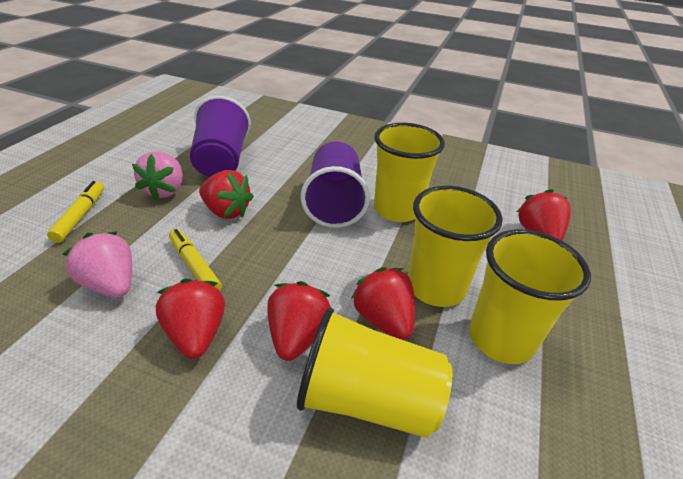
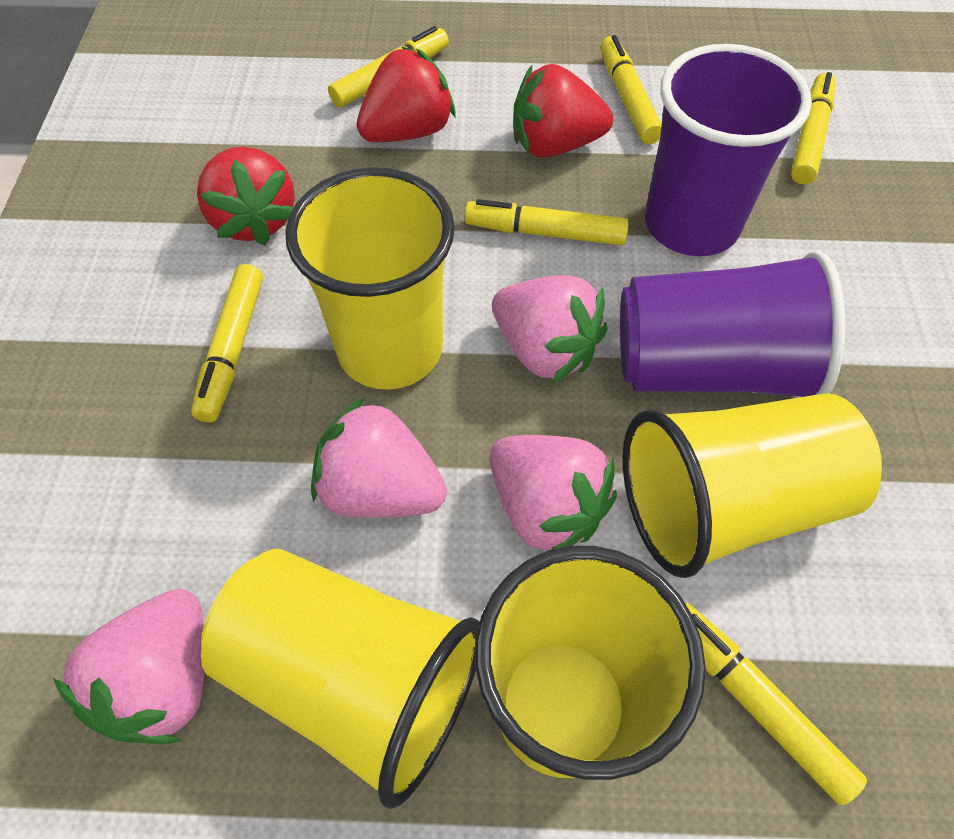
pink strawberry: [63,231,132,298] [132,151,183,200] = 2 -> [53,589,204,744] [311,397,447,518] [490,435,617,550] [492,275,607,383] = 4
red strawberry: [156,278,225,359] [199,170,254,219] [267,281,331,361] [351,267,415,340] [517,189,571,241] = 5 -> [197,147,295,245] [357,46,456,142] [513,64,613,158] = 3
yellow marker: [47,181,104,243] [169,229,222,291] = 2 -> [191,264,263,422] [328,26,449,108] [465,199,629,246] [600,35,662,144] [685,603,867,806] [791,72,836,184] = 6

